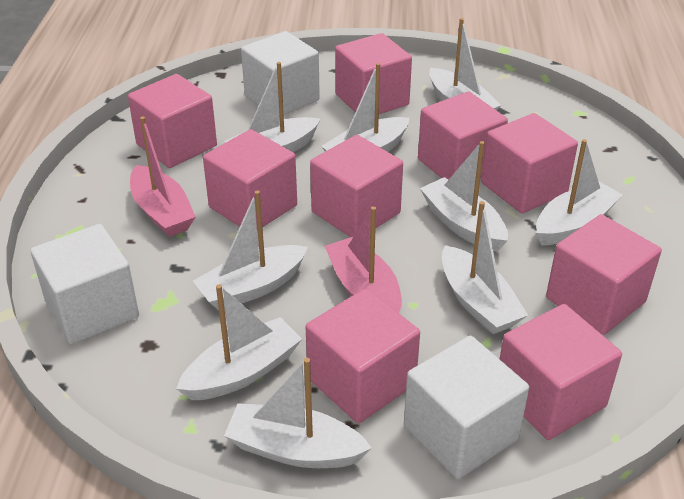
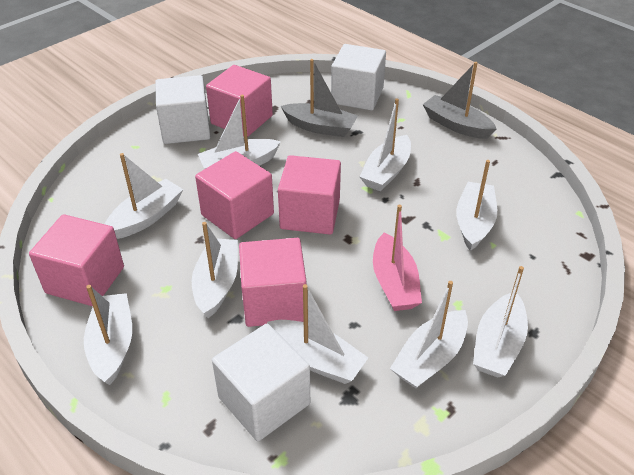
grey boat: none = 0 -> [281,59,358,137] [422,62,497,139] = 2
pink boat: [130,117,196,237] [325,206,402,313] = 2 -> [373,205,422,311] = 1
pink cube: [128,74,217,168] [203,129,297,231] [306,289,420,423] [310,135,403,237] [335,33,412,114] [418,92,508,179] [481,113,578,214] [500,304,622,440] [546,214,662,335] = 9 -> [29,214,124,306] [195,151,274,239] [206,65,273,137] [239,238,307,327] [278,155,341,235] = 5

